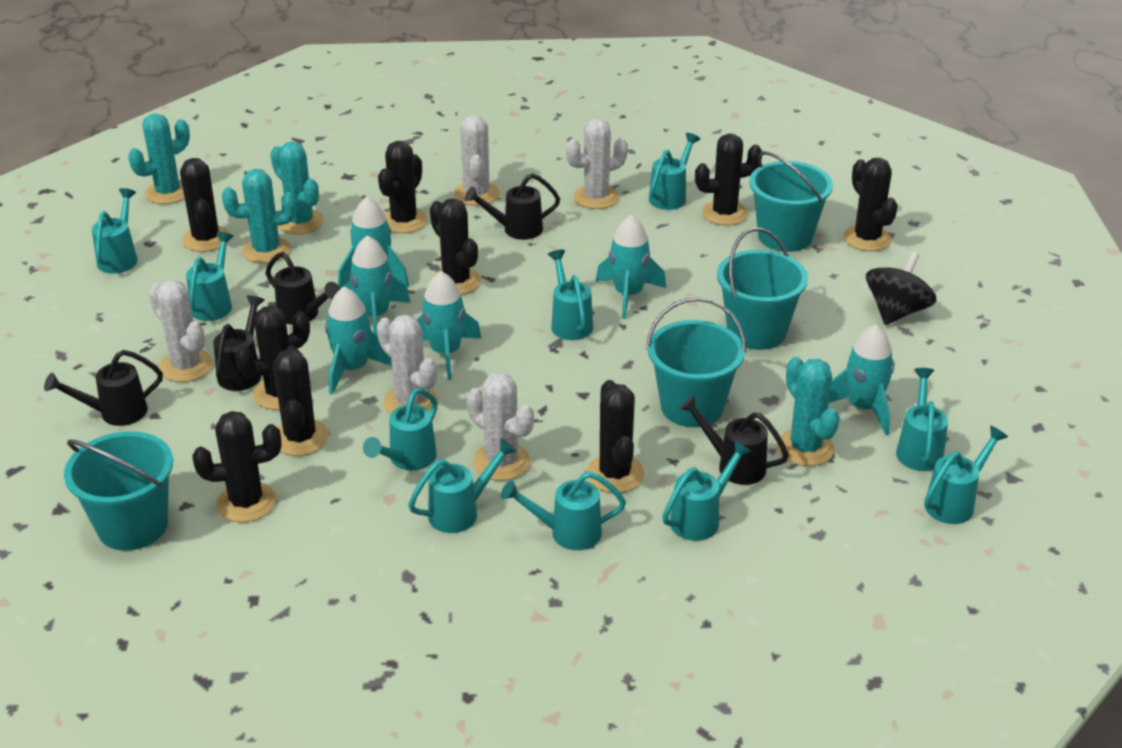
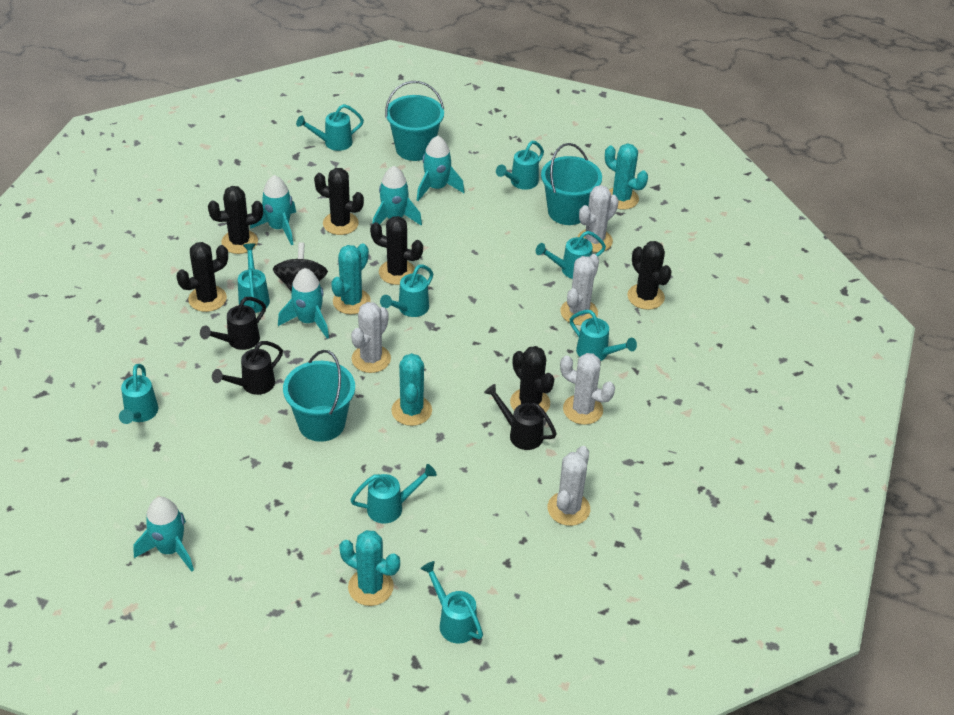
black cactus: [180,158,230,252] [192,411,281,522] [235,306,310,410] [273,346,329,456] [378,141,428,233] [430,198,481,295] [586,380,644,493] [695,133,762,226] [843,158,898,251] = 9 -> [176,242,228,312] [208,186,263,254] [314,168,364,235] [370,216,423,285] [510,346,554,413] [628,241,672,310] = 6
black watering can: [44,350,163,426] [213,295,265,391] [266,252,340,325] [465,173,560,240] [680,396,789,485] = 5 -> [200,297,266,350] [212,341,283,395] [484,384,557,450] = 3
turquoise bucket: [64,432,173,551] [646,297,746,427] [717,228,808,350] [749,151,833,252] = 4 -> [283,350,355,442] [385,81,444,161] [541,143,602,225] = 3
turquoise rocket: [325,286,392,395] [338,197,409,289] [341,235,410,336] [417,271,481,380] [596,215,666,319] [829,324,894,435] = 6 -> [133,497,194,572] [250,175,296,245] [278,268,329,339] [372,166,422,225] [417,136,464,201] = 5
turquoise watering can: [92,188,138,274] [186,232,234,321] [363,388,437,470] [408,438,517,533] [501,471,626,550] [548,250,593,340] [649,133,700,210] [662,440,752,541] [896,368,948,471] [924,426,1008,524] = 10 -> [119,364,158,424] [238,243,270,313] [296,104,364,151] [350,464,437,524] [380,264,433,317] [420,561,483,644] [496,141,544,190] [536,231,606,279] [570,310,637,361] = 9

